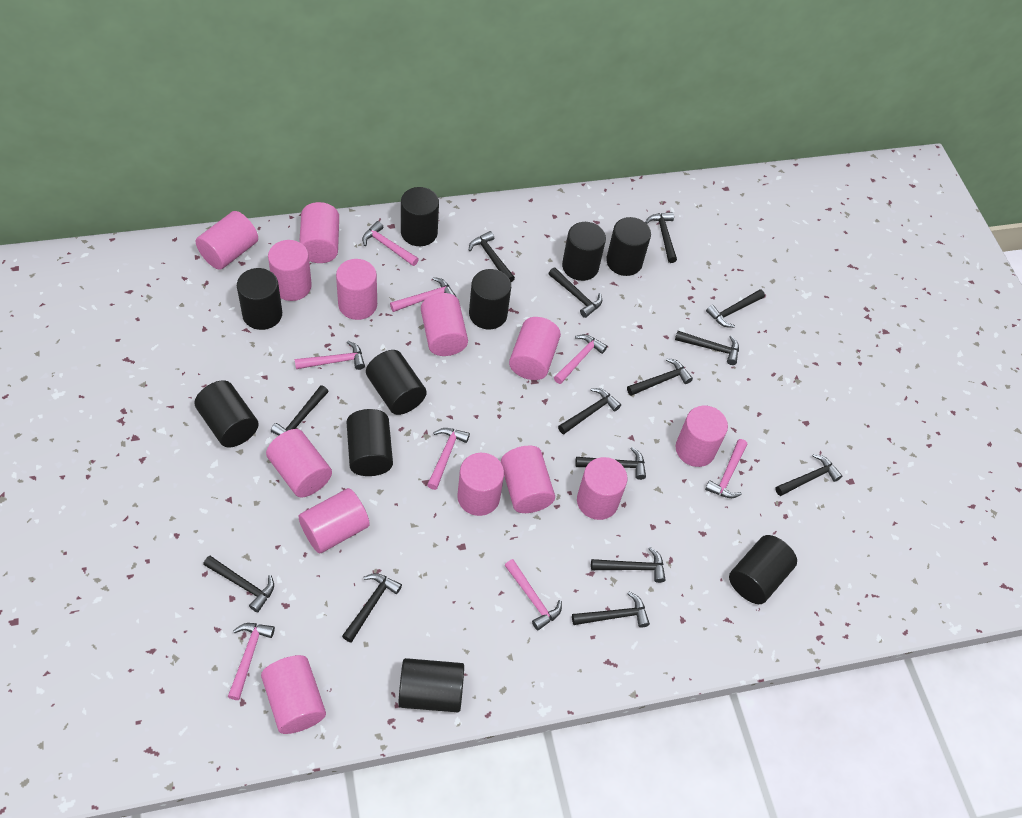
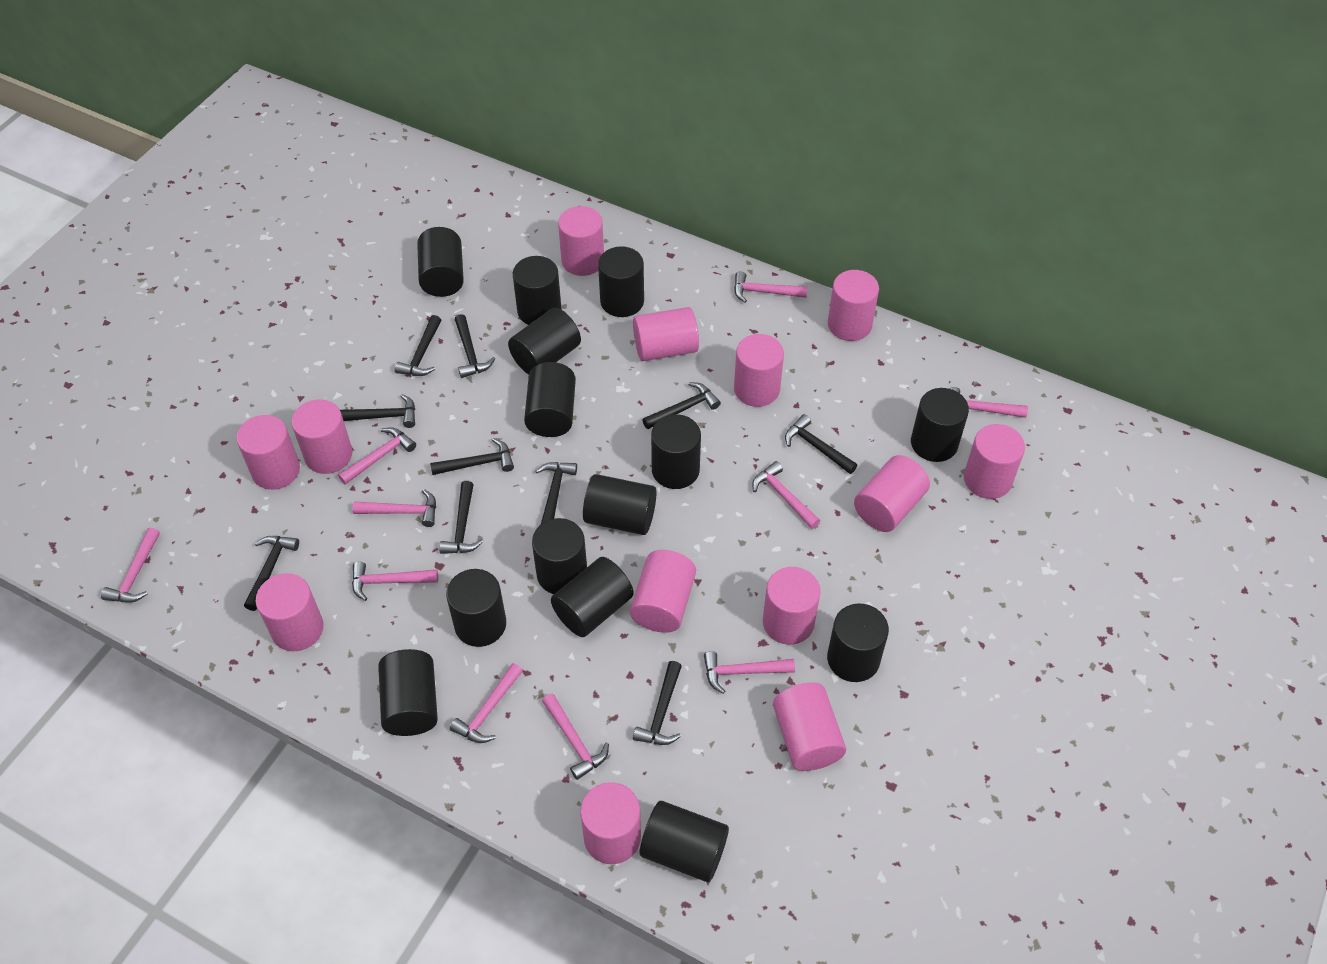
black cylinder: [194,380,259,448] [237,268,282,330] [346,409,393,476] [366,350,427,415] [398,658,464,712] [401,187,439,246] [469,269,511,329] [562,222,606,281] [606,217,651,276] [729,535,797,604] = 10 -> [378,649,438,736] [417,227,464,297] [446,569,506,647] [508,308,581,374] [513,256,561,325] [524,362,576,437] [532,518,587,594] [551,557,634,637] [583,474,656,535] [598,246,644,317] [640,801,729,882] [651,414,701,489] [827,603,889,682] [911,388,969,462] = 14
black hammer: [203,556,274,612] [271,385,329,436] [342,573,402,642] [469,231,515,282] [548,267,602,318] [558,388,621,434] [572,592,650,627] [575,447,646,480] [591,547,666,583] [627,358,693,396] [645,212,677,263] [675,331,739,365] [706,289,765,328] [775,454,842,496] = 14 -> [244,536,299,611] [340,394,415,428] [395,315,441,376] [430,438,514,475] [439,481,483,554] [455,314,495,378] [535,462,577,524] [633,661,682,745] [642,382,721,429] [785,414,858,474] = 10
pink hammer: [228,623,275,700] [295,341,365,370] [362,221,419,266] [390,277,456,312] [427,428,470,490] [504,559,562,630] [554,334,607,384] [705,439,747,498] = 8 -> [101,528,160,602] [338,427,416,485] [352,561,438,601] [353,489,436,527] [450,663,523,743] [542,693,609,780] [704,651,795,694] [734,271,808,303] [752,461,820,529] [949,387,1028,418] = 10

